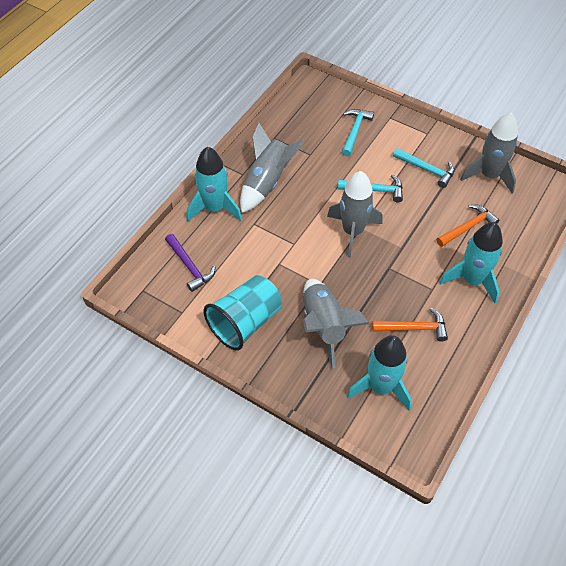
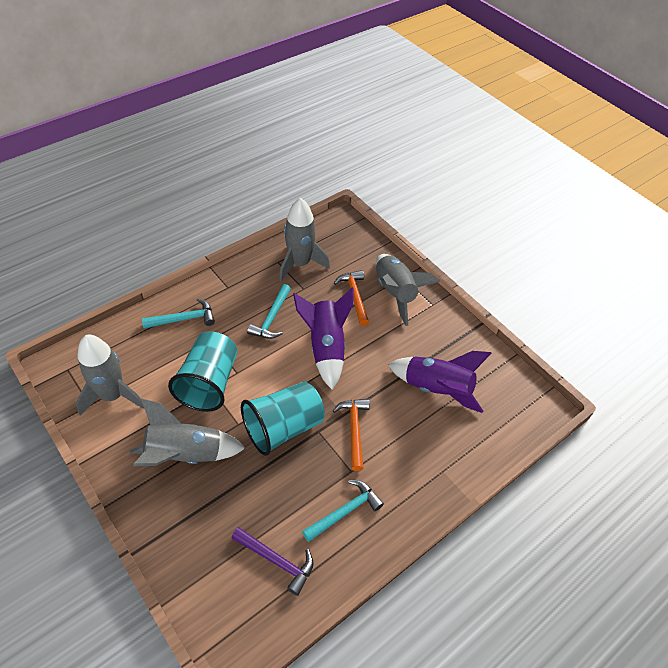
purple rocket: none = 0 -> [293,287,354,390] [388,351,492,413] = 2
turquoise cup: [204,275,282,350] = 1 -> [168,331,238,412] [241,382,325,456] = 2
turquoise rocket: [186,146,242,222] [347,335,412,411] [439,222,503,304] = 3 -> none = 0

